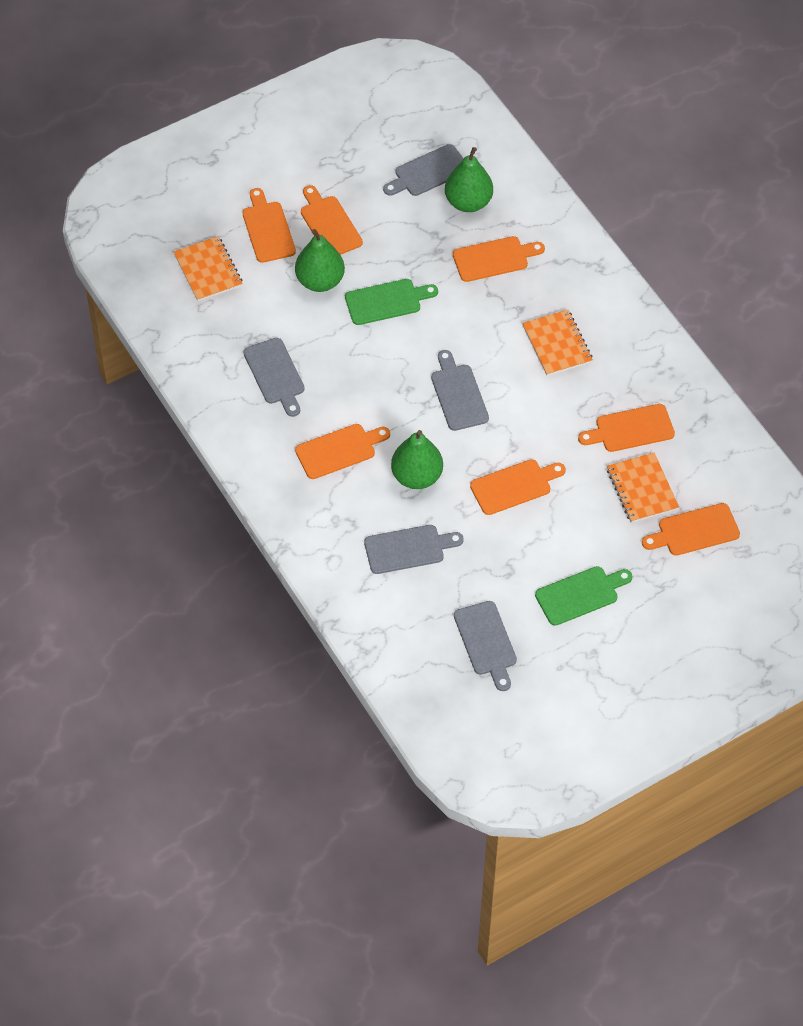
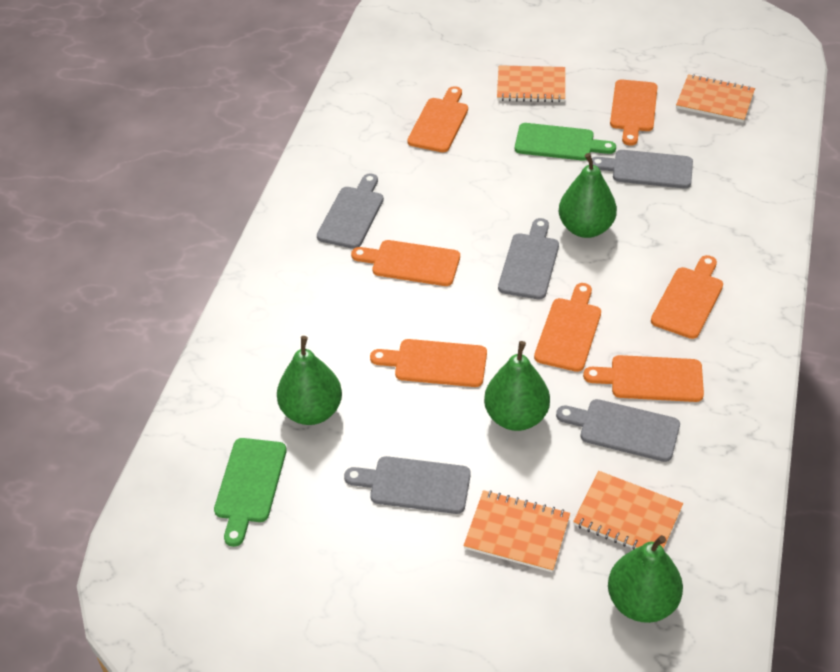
green pear: [295,229,345,292] [391,430,443,489] [445,147,493,212] = 3 -> [277,336,342,425] [484,341,550,431] [559,153,617,238] [608,535,683,623] = 4
orange notebook: [174,236,243,301] [522,310,593,376] [607,453,679,523] = 3 -> [463,490,570,572] [497,65,565,102] [573,471,683,550] [676,74,755,122] = 4

